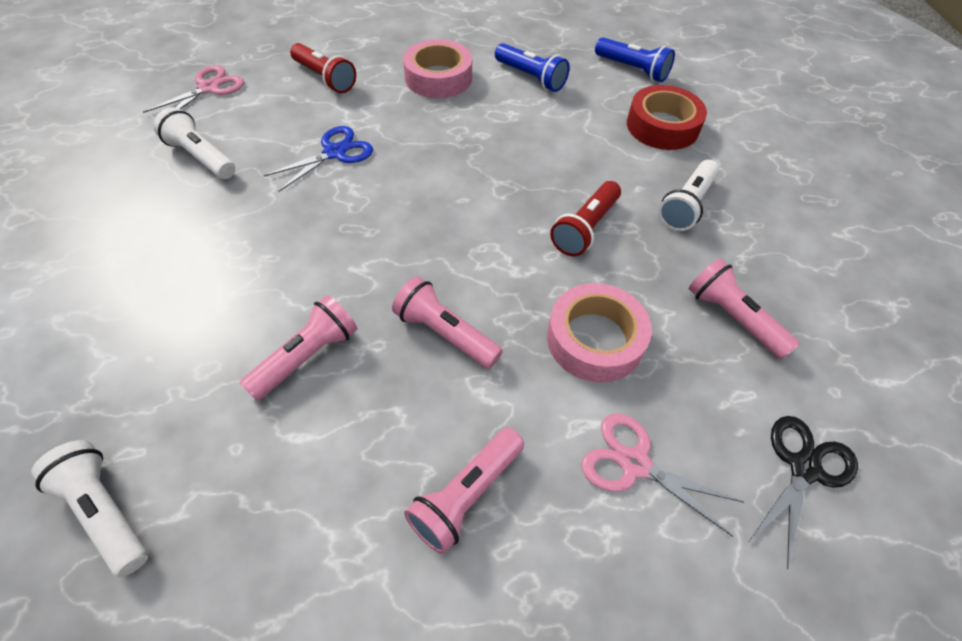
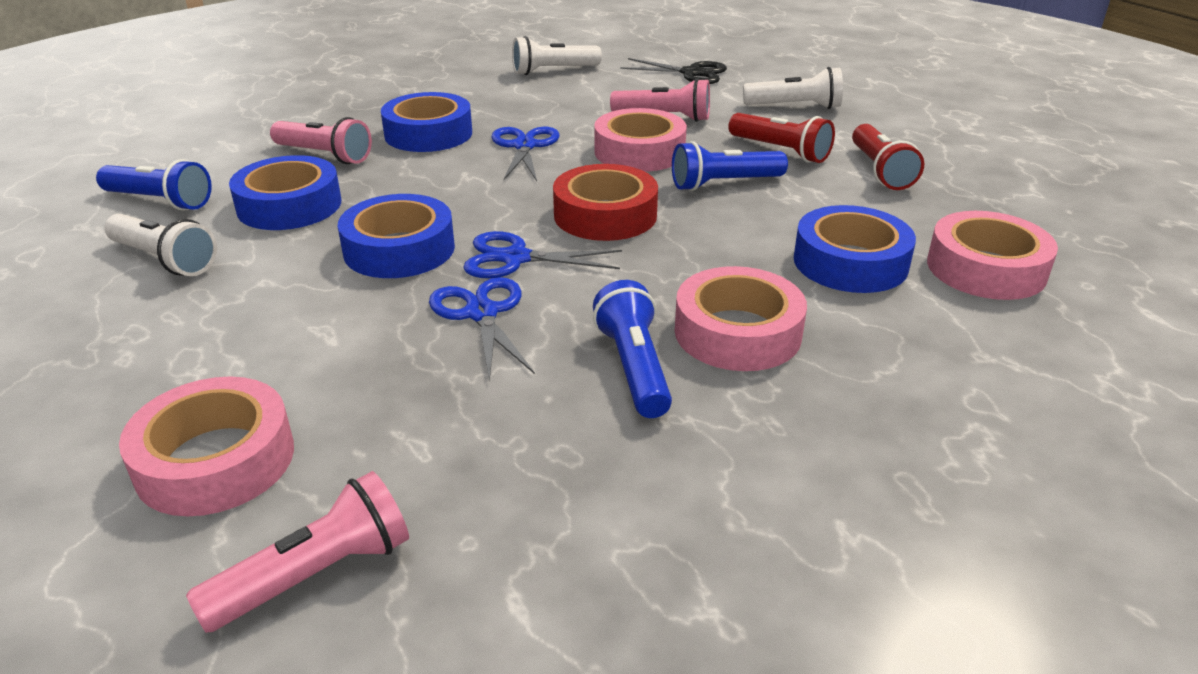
blue flashlight: [495,43,570,92] [595,37,675,82] = 2 -> [96,159,212,211] [593,280,672,418] [672,141,788,191] = 3
blue scissors: [263,126,373,192] = 1 -> [429,277,535,382] [463,231,622,278] [491,127,559,181] = 3
blue tape: none = 0 -> [229,155,341,230] [338,194,455,278] [381,92,472,152] [794,205,916,293] = 4
pink flashlight: [240,295,357,401] [392,276,503,369] [404,427,524,554] [689,258,800,360] = 4 -> [186,471,409,633] [270,117,372,164] [610,78,710,122] = 3
pink scissors: [143,65,244,113] [581,413,744,537] = 2 -> none = 0
pink tape: [403,39,472,98] [547,283,652,383] = 2 -> [119,377,294,516] [594,108,687,172] [675,266,807,371] [927,211,1058,300] = 4

